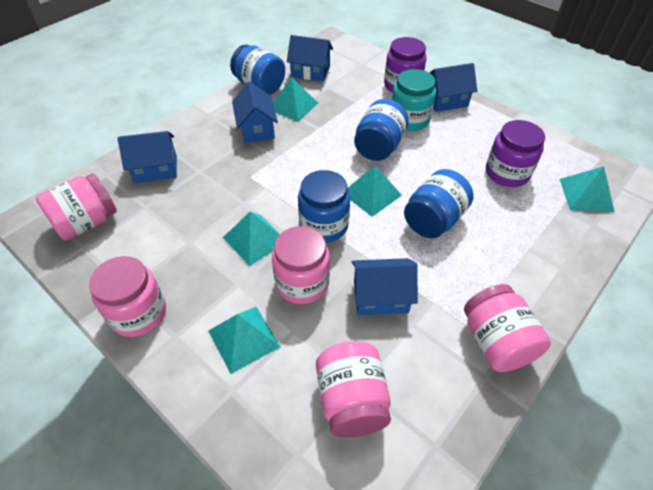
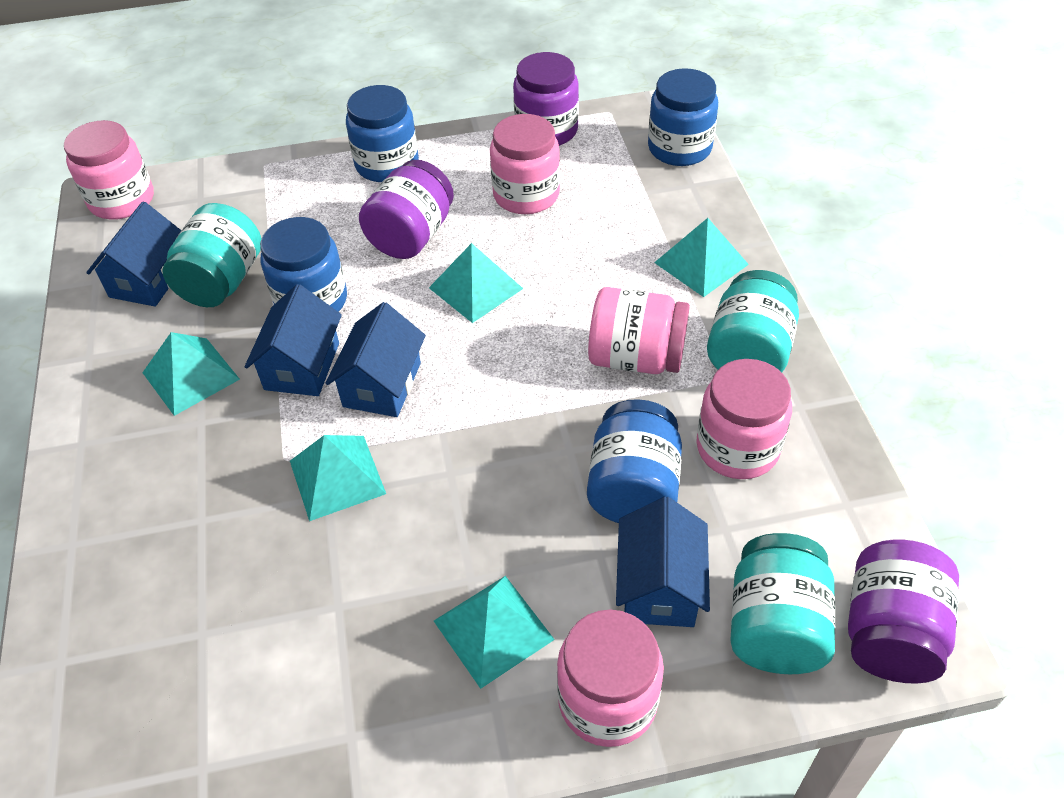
blue house: [118,131,177,183] [232,82,278,143] [287,35,333,82] [352,258,418,315] [429,63,477,112] = 5 -> [86,202,182,307] [245,284,342,396] [325,302,426,417] [616,497,710,627] = 4
purple jar: [384,37,427,93] [486,120,545,187] = 2 -> [359,160,454,259] [513,52,579,146] [848,540,959,684] = 3
turquoise jar: [392,69,436,131] = 1 -> [162,203,262,307] [707,270,799,372] [730,533,835,674] = 3

